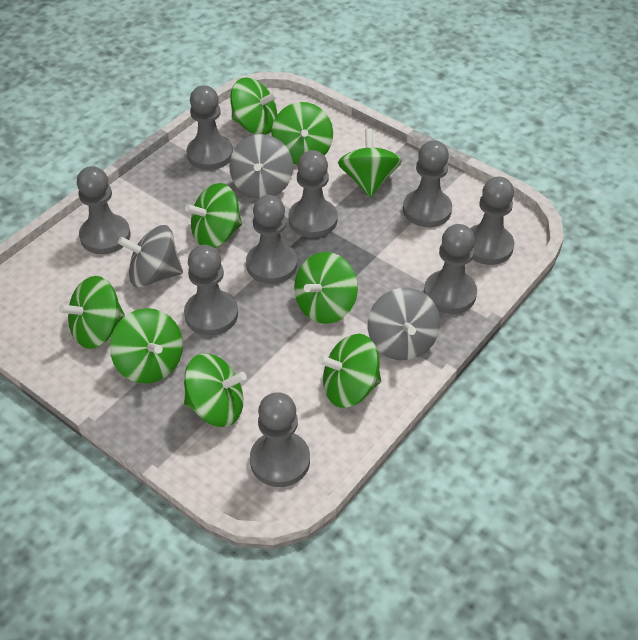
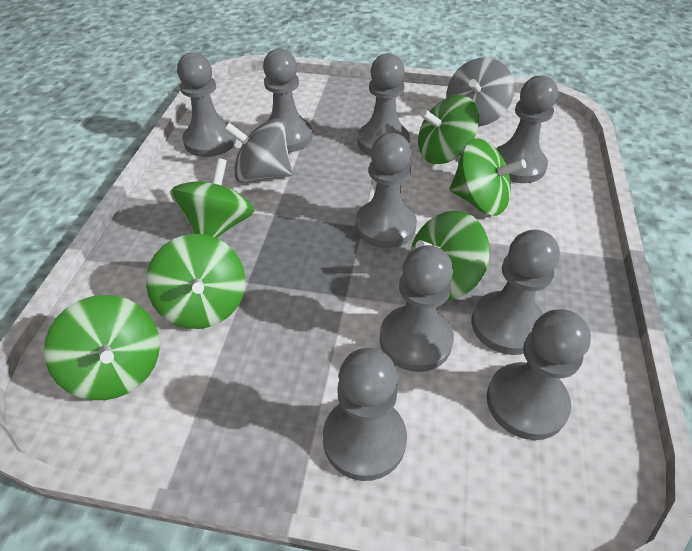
green spinning top: [59,276,125,349] [110,308,183,384] [184,353,246,427] [185,183,242,248] [230,77,278,135] [271,102,333,165] [294,252,358,324] [318,334,381,408] [338,128,402,197] = 9 -> [44,295,160,400] [146,234,245,329] [170,158,254,238] [410,211,490,301] [418,95,479,164] [449,138,526,216] = 6
grey spinning top: [118,225,183,288] [229,134,293,199] [368,288,440,360] = 3 -> [224,118,293,183] [447,58,515,126] = 2

